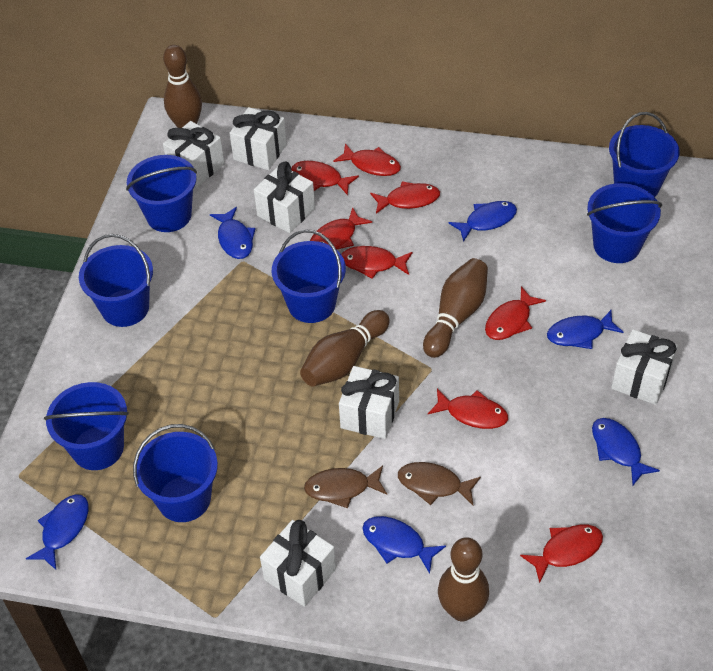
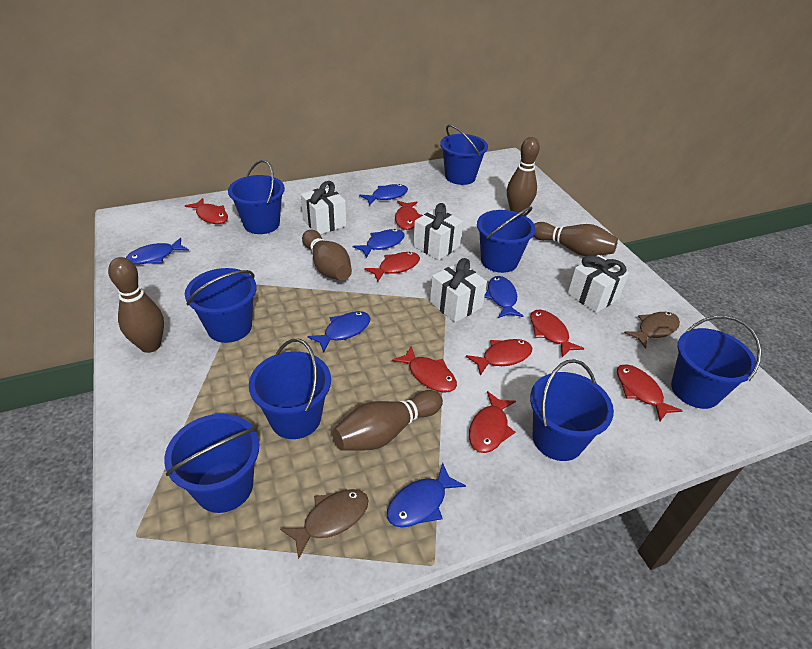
blue bucket: [44,382,129,470] [79,234,153,327] [126,155,197,232] [133,424,218,522] [272,230,346,323] [587,183,662,263] [609,112,680,197] = 7 -> [164,414,259,513] [185,268,257,343] [228,160,285,234] [249,339,331,439] [440,125,488,185] [477,207,536,273] [530,359,614,461] [671,316,762,409] = 8
brown bowling pin: [163,45,202,128] [300,310,390,387] [423,258,488,358] [438,537,489,621] = 4 -> [108,257,164,353] [302,230,352,280] [332,390,443,451] [507,137,540,215] [533,222,618,256] = 5
white gift: [163,121,225,187] [230,107,287,170] [254,162,315,233] [260,520,336,607] [339,366,399,439] [611,329,678,405] = 6 -> [301,181,346,234] [413,203,463,261] [430,258,487,323] [568,255,629,313] = 4

